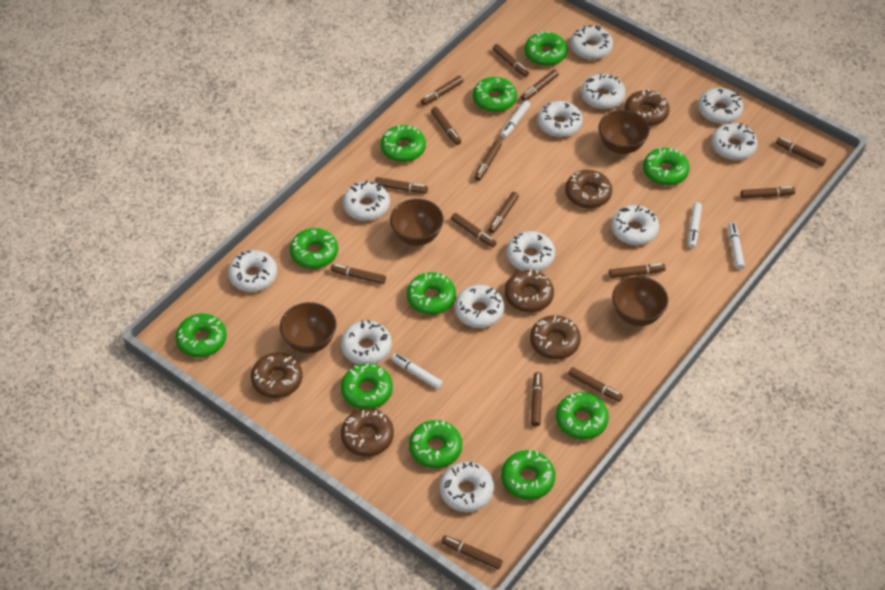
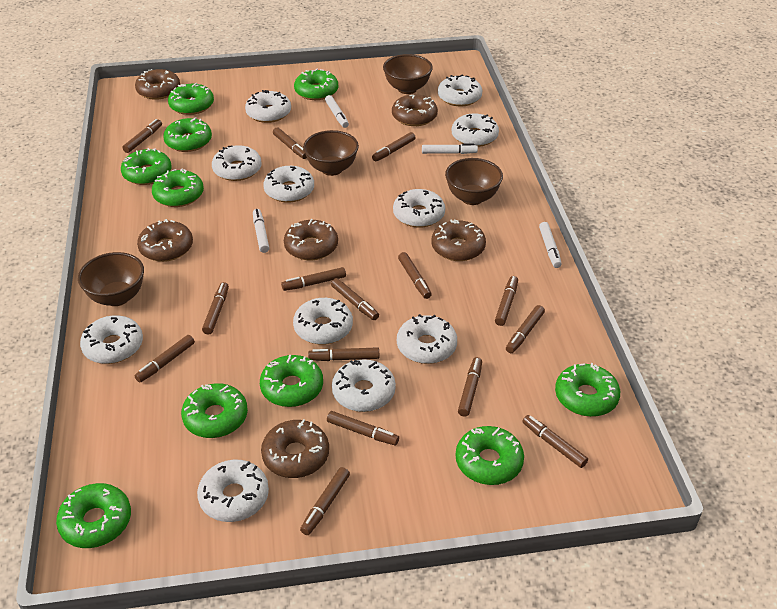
green donut: [175,314,227,358] [290,228,338,269] [341,363,393,409] [380,125,426,162] [407,272,456,315] [409,420,462,469] [473,77,517,112] [501,450,555,500] [524,31,567,66] [556,392,609,440] [643,148,690,186] = 11 -> [56,483,131,548] [121,148,172,185] [152,168,204,207] [163,117,212,152] [168,83,214,115] [181,383,248,438] [260,355,323,407] [294,69,338,100] [456,426,524,485] [555,363,620,417] = 10
white donut: [228,250,277,292] [341,320,392,365] [343,181,390,221] [440,462,494,512] [455,285,504,328] [507,231,555,271] [538,101,583,137] [570,25,613,60] [581,74,626,109] [611,205,659,245] [698,88,743,124] [711,123,758,160] = 12 -> [80,316,143,364] [197,460,269,522] [212,145,262,181] [245,90,291,123] [263,166,314,203] [293,298,353,345] [332,359,396,412] [393,189,445,228] [397,314,457,364] [438,74,482,106] [452,114,499,147] = 11

